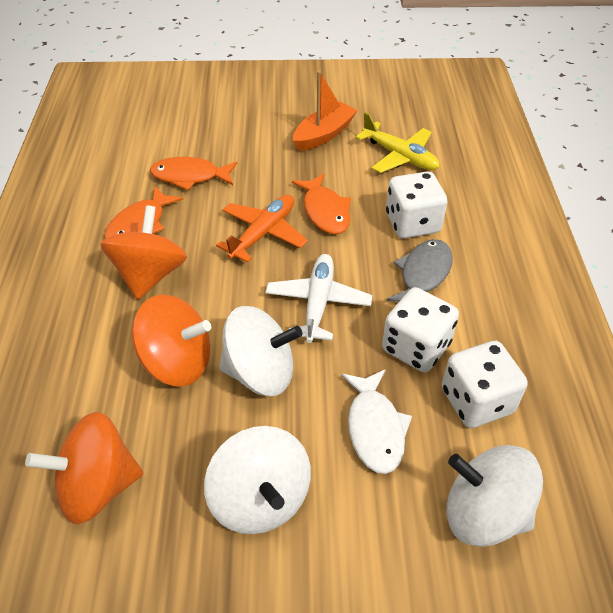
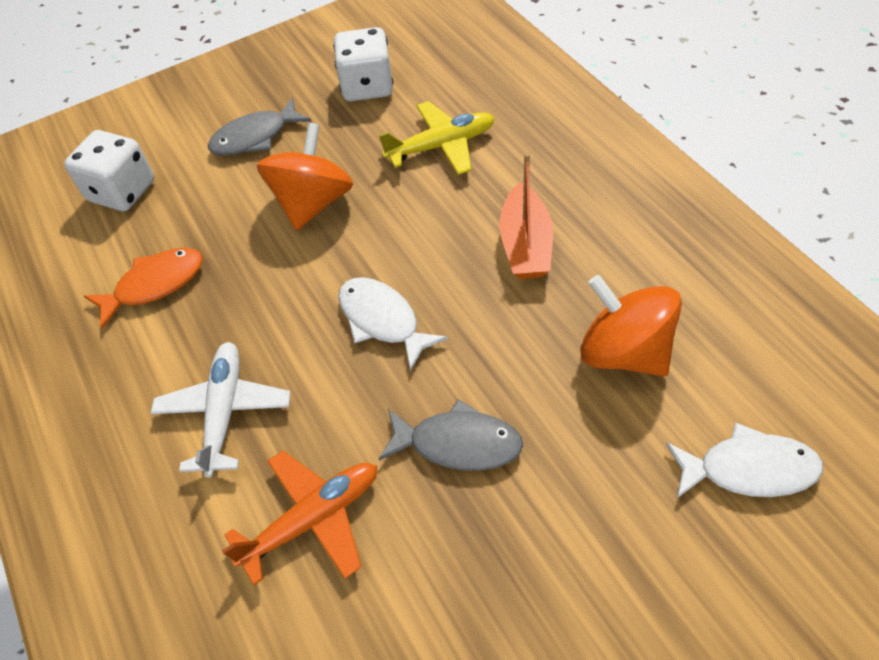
grey fish: [387,239,453,302] = 1 -> [208,98,311,156] [379,399,523,471] = 2
orange fish: [104,186,183,239] [150,157,237,191] [292,173,351,234] = 3 -> [84,248,203,329] = 1
orange spinning top: [25,412,143,525] [100,205,187,300] [132,295,211,386] = 3 -> [257,122,353,230] [581,275,682,377] = 2
white dice: [382,287,459,372] [386,171,447,238] [442,341,528,428] = 3 -> [64,130,154,211] [333,27,393,101] = 2
white fish: [341,369,412,474] = 1 -> [338,277,448,371] [666,423,823,498] = 2
white spinning top: [204,426,311,534] [219,306,303,396] [446,445,543,547] = 3 -> none = 0

